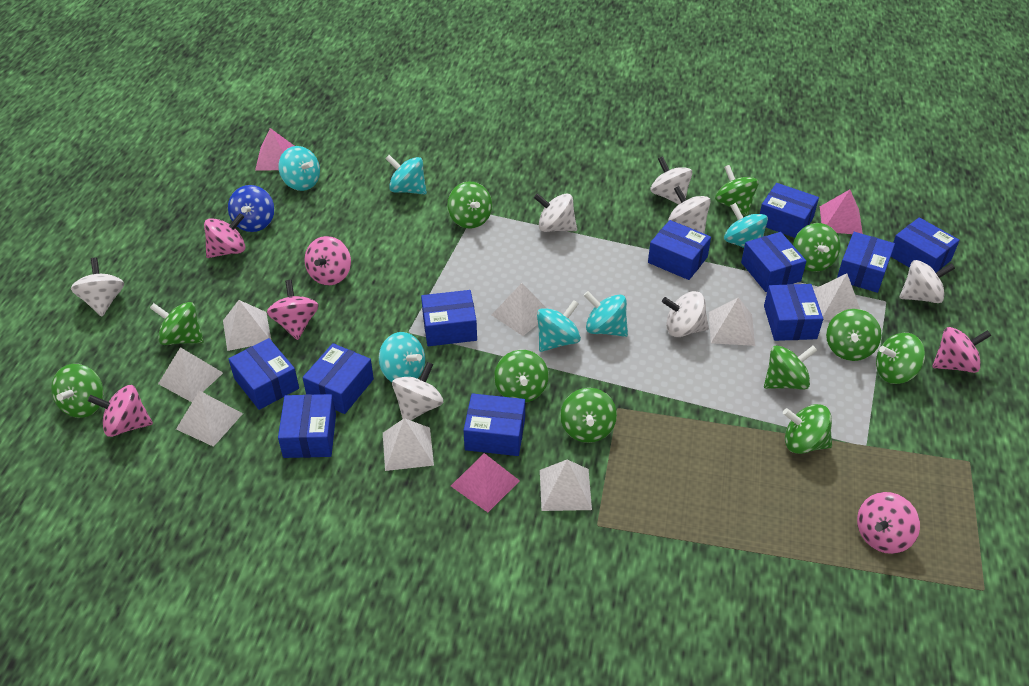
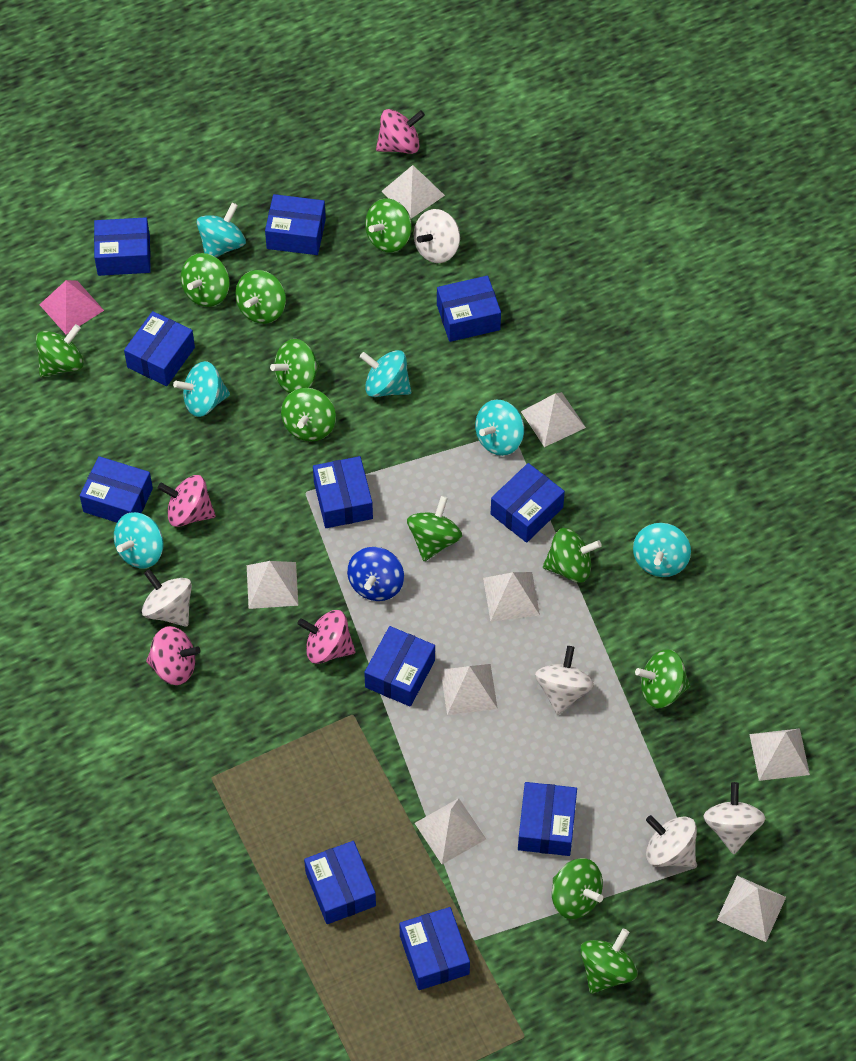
pink pyramid: [255,128,294,171] [451,453,520,512] [820,190,863,234] = 3 -> [39,280,104,334] = 1
pink spinning top: [88,385,153,437] [204,213,245,258] [267,280,319,340] [305,236,351,285] [857,492,920,554] [932,327,992,373] = 6 -> [146,626,201,685] [158,475,216,527] [297,610,356,664] [376,109,425,154] = 4
white spinning top: [71,258,124,316] [392,362,443,420] [534,193,577,232] [651,156,692,204] [662,291,709,337] [668,186,711,233] [899,260,955,303] = 7 -> [142,569,192,627] [414,209,460,263] [535,646,594,715] [646,815,697,867] [703,782,765,854] = 5

